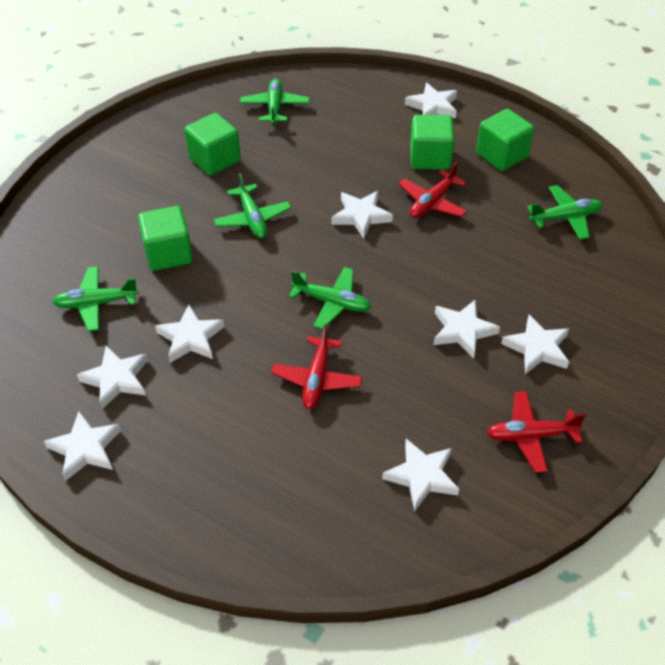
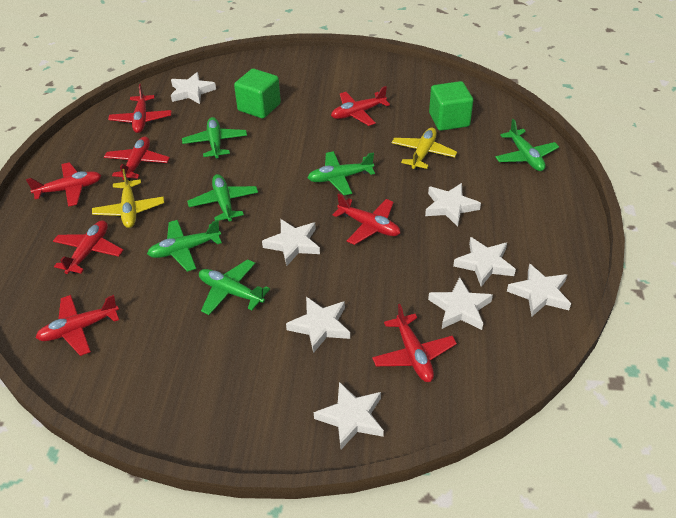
green cube: [138,206,193,271] [184,113,241,175] [410,115,455,170] [476,109,534,171] = 4 -> [234,69,281,119] [429,81,473,131] = 2
green plane: [52,266,139,331] [213,173,291,239] [240,78,309,125] [289,267,371,329] [527,185,603,240] = 5 -> [147,220,222,272] [182,117,247,159] [187,174,258,222] [199,259,270,315] [308,151,375,195] [495,119,559,171] = 6
red plane: [271,324,362,409] [399,162,467,218] [487,391,586,473] = 3 -> [26,162,101,207] [36,295,119,356] [53,220,123,274] [104,136,170,181] [108,84,172,133] [331,86,390,126] [332,193,400,245] [372,304,457,382] = 8
yellow plane: none = 0 -> [92,169,164,228] [392,128,457,170] = 2

